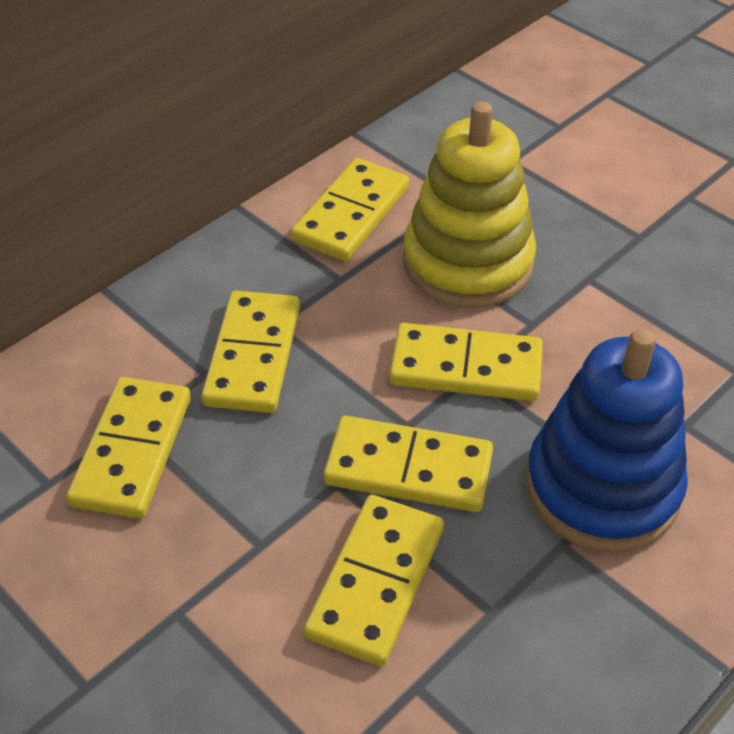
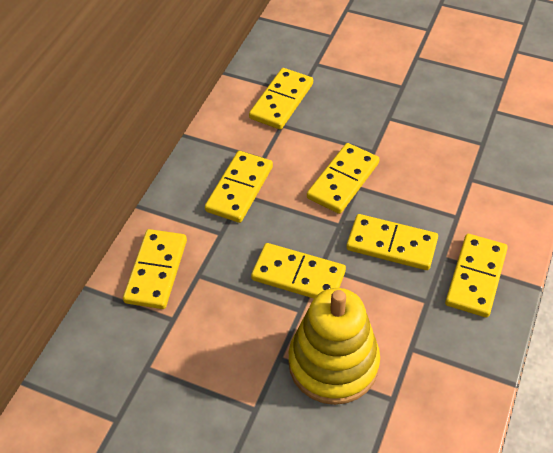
blue stacking toy: [526,328,688,552] = 1 -> none = 0
yellow domino: [66,377,191,519] [201,290,300,413] [291,158,409,261] [304,495,444,666] [324,416,493,512] [389,323,543,401] = 6 -> [123,229,187,309] [205,151,273,223] [249,68,313,129] [251,243,346,298] [307,143,379,214] [346,214,438,270] [445,234,508,317] = 7

